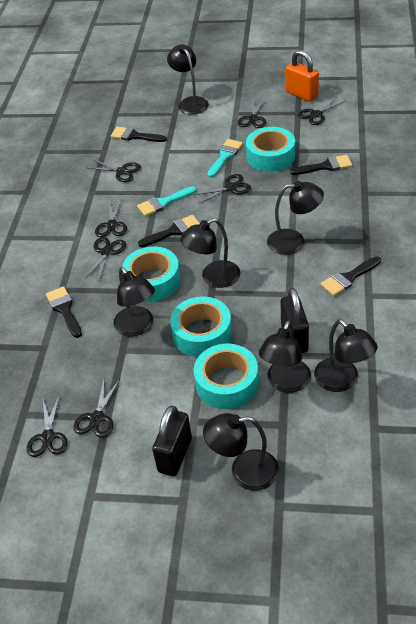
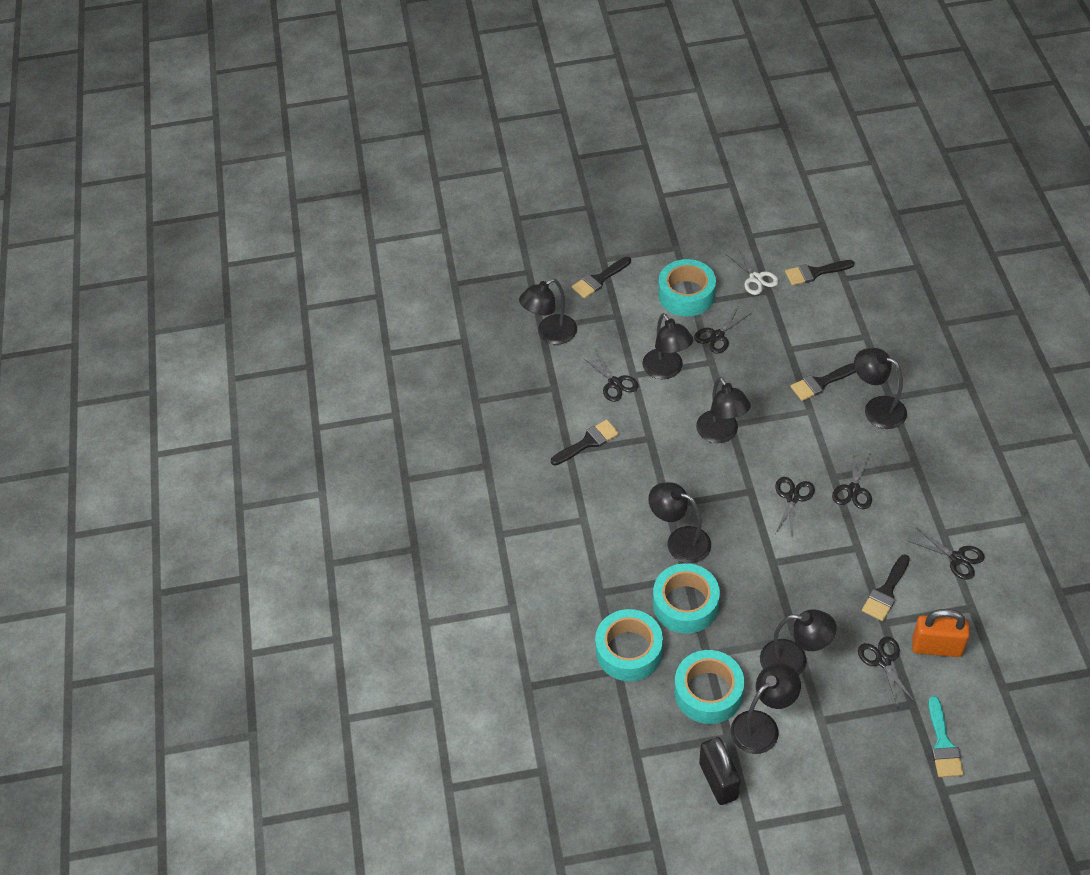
black padlock: [152,406,192,476] [281,288,309,353] = 2 -> [699,737,741,805] = 1
black scissors: [27,396,68,457] [74,380,120,438] [85,237,126,280] [89,160,141,182] [95,198,127,237] [194,174,251,204] [238,99,266,128] [298,97,346,125] = 8 -> [583,351,638,402] [694,306,751,354] [775,477,815,539] [832,450,872,509] [858,637,915,707] [909,528,985,580] = 6
turquoise brush: [137,186,197,217] [207,139,243,178] = 2 -> [928,696,964,777] = 1
white scissors: none = 0 -> [726,248,779,295] = 1

